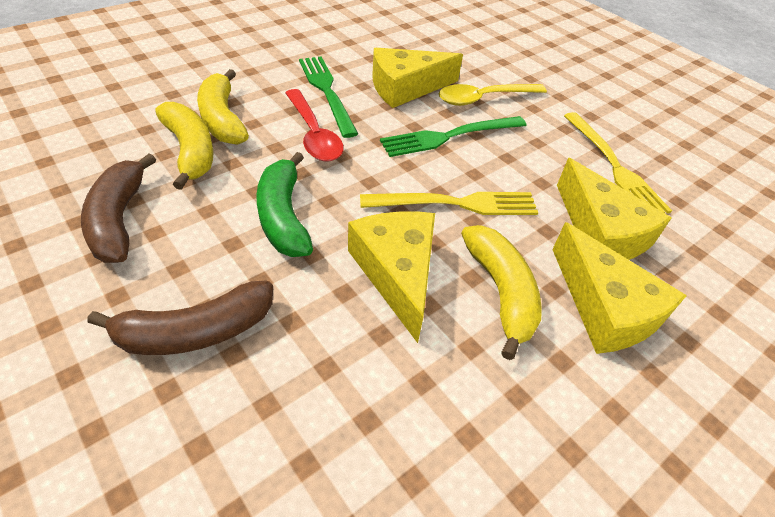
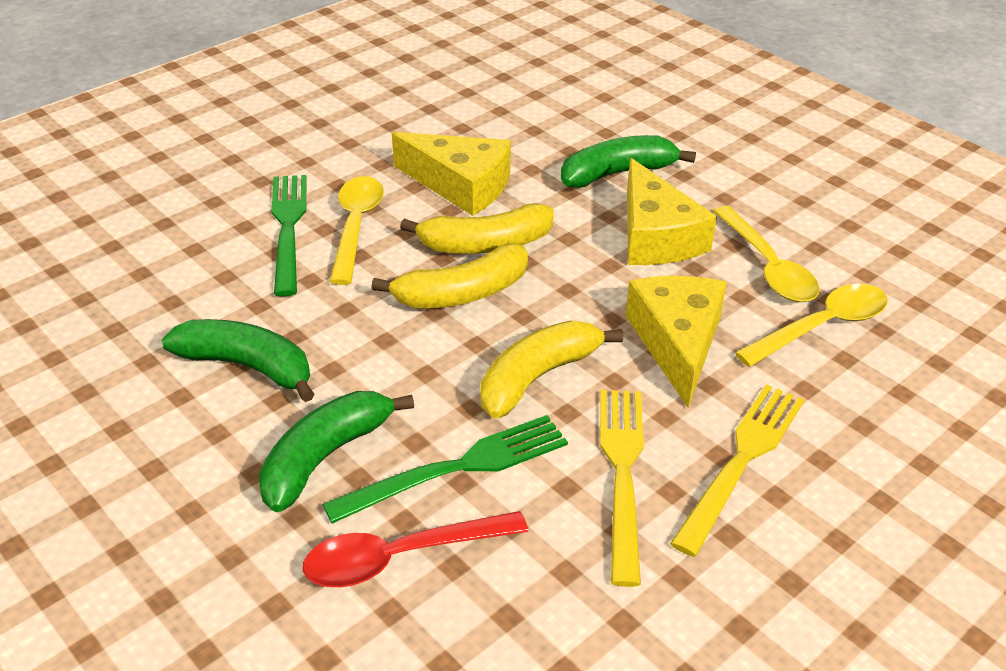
brown banana: [81,153,156,263] [87,281,273,355] = 2 -> none = 0
green banana: [256,152,313,257] = 1 -> [162,319,315,402] [259,391,414,512] [561,135,696,188] = 3
yellow cheese: [348,211,435,343] [372,48,463,108] [552,222,687,354] [557,158,671,260] = 4 -> [392,132,511,216] [625,276,727,407] [627,158,717,265] = 3
yellow spoon: [439,84,547,106] = 1 -> [329,176,384,285] [713,206,820,302] [735,284,888,367] = 3

